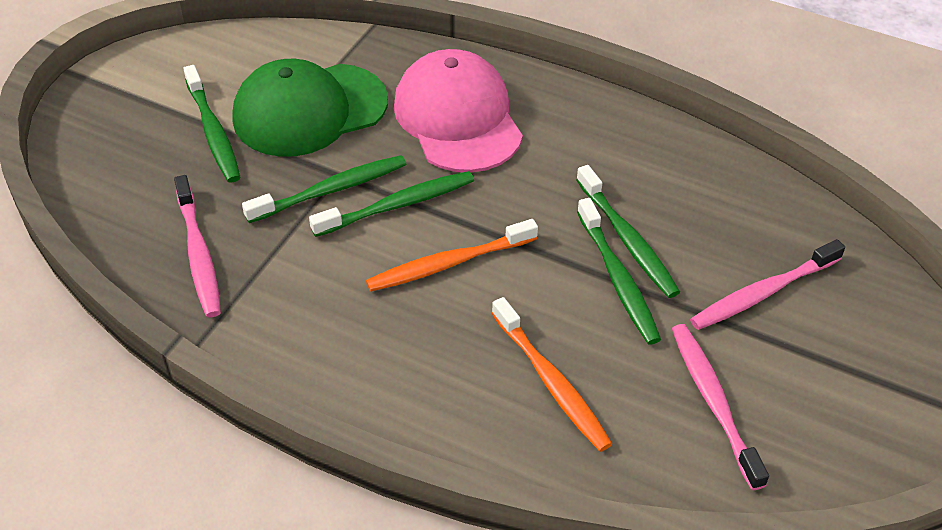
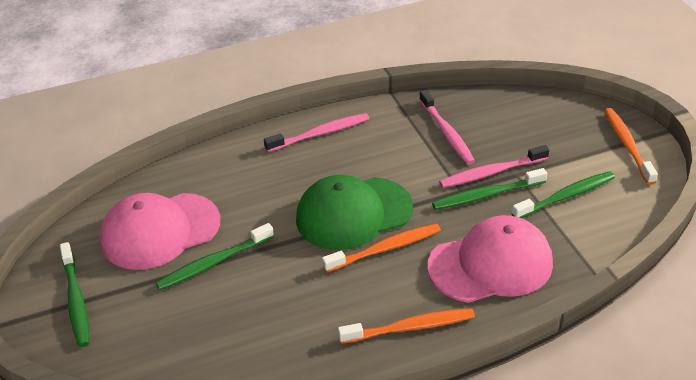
green toothbrush: [184,65,241,182] [242,155,406,223] [309,171,474,237] [576,165,680,298] [577,198,661,344] = 5 -> [60,242,89,347] [156,223,274,290] [432,168,547,210] [511,171,615,218] = 4
orange toothbrush: [366,219,538,292] [492,297,612,452] = 2 -> [322,223,441,273] [338,308,475,344] [604,108,658,185] = 3
pink cap: [394,49,523,173] = 1 -> [100,193,220,270] [428,215,553,303] = 2

